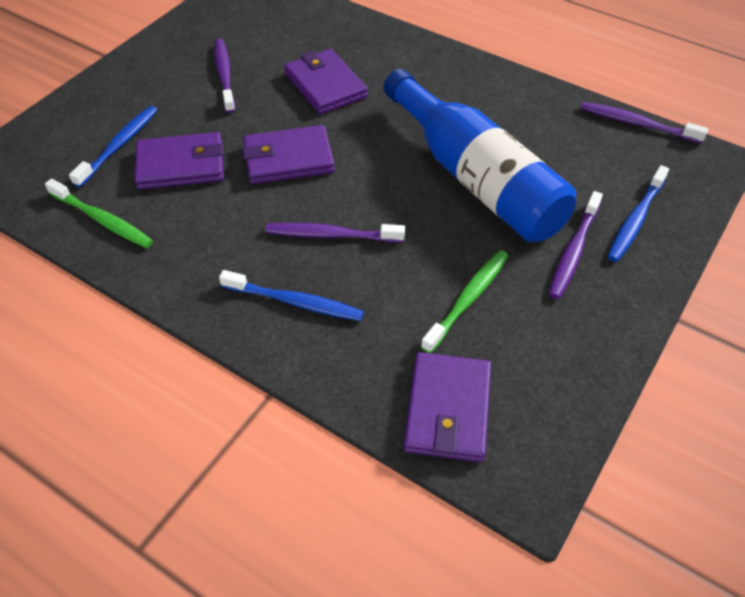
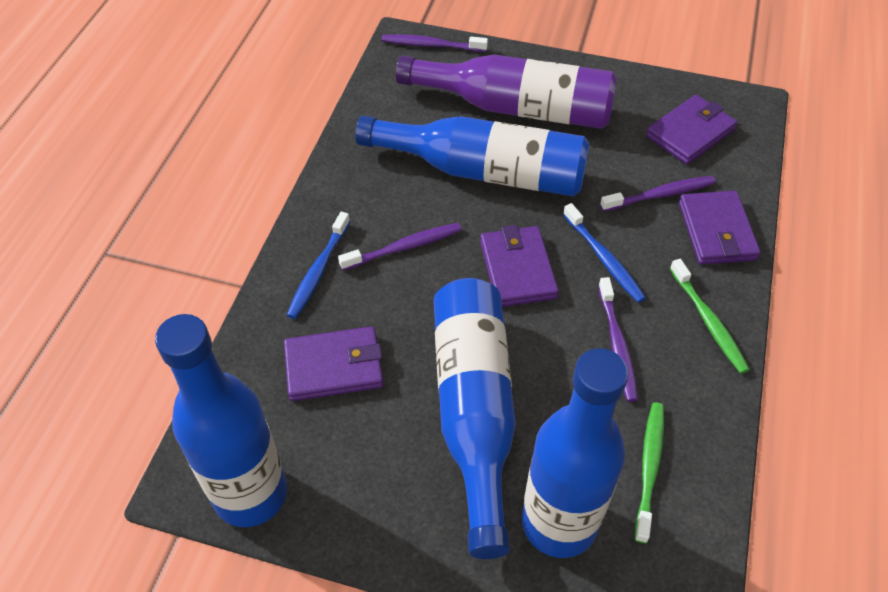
blue bottle: [383,69,576,242] = 1 -> [155,314,287,527] [355,115,590,196] [433,278,516,559] [522,348,629,558] = 4
blue toothbrush: [69,106,158,187] [219,270,364,321] [607,165,669,262] = 3 -> [287,212,350,319] [563,203,646,303] = 2
purple bottle: none = 0 -> [396,55,617,129] = 1

